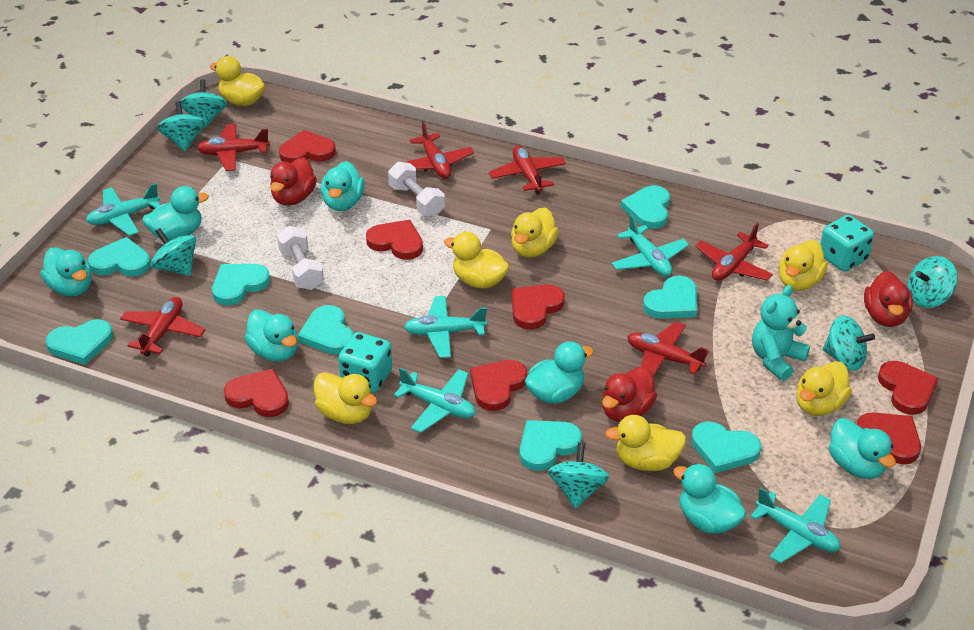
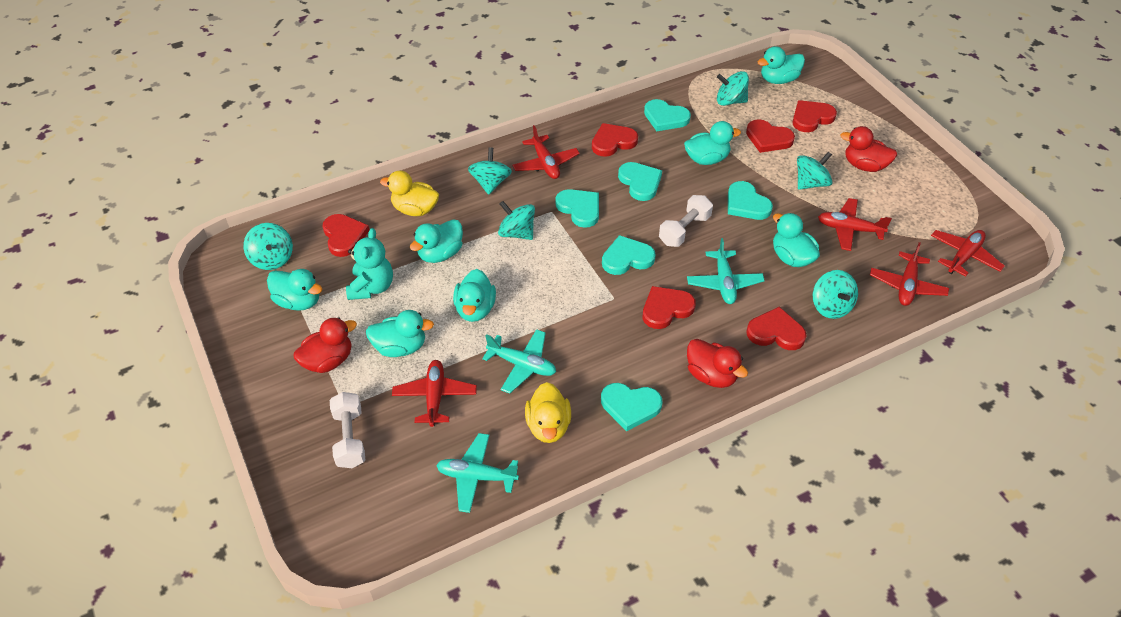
red heart: [224,369,289,417] [279,130,336,163] [366,220,423,260] [470,360,527,411] [511,284,565,329] [857,412,921,464] [878,361,938,415] = 7 -> [323,214,369,257] [592,123,638,157] [643,286,696,329] [746,119,795,153] [746,307,807,350] [793,100,837,132] = 6
red plane: [120,297,205,357] [197,124,270,171] [406,121,474,179] [488,146,566,194] [627,322,709,376] [695,223,773,281] = 6 -> [392,360,477,427] [512,125,580,179] [818,198,892,251] [870,242,949,306] [931,230,1005,276] = 5
turquoise dice: [338,332,392,393] [820,215,874,272] = 2 -> none = 0
turquoise heart: [46,319,113,365] [88,237,151,277] [212,264,270,305] [298,305,353,355] [519,420,582,471] [621,185,670,229] [643,276,697,319] [691,421,761,473] = 8 -> [555,189,599,228] [601,383,663,431] [602,235,656,275] [618,162,662,201] [644,99,691,131] [728,181,773,220] = 6
turquoise plane: [86,183,160,236] [394,368,476,433] [404,296,487,358] [611,214,689,276] [750,487,841,563] = 5 -> [436,433,519,513] [482,329,556,394] [687,238,765,304] = 3
yellow duck: [210,56,265,106] [314,372,377,424] [444,232,509,289] [511,207,559,258] [605,415,686,471] [779,240,828,291] [796,361,852,416] = 7 -> [380,170,439,216] [525,382,571,443] = 2

